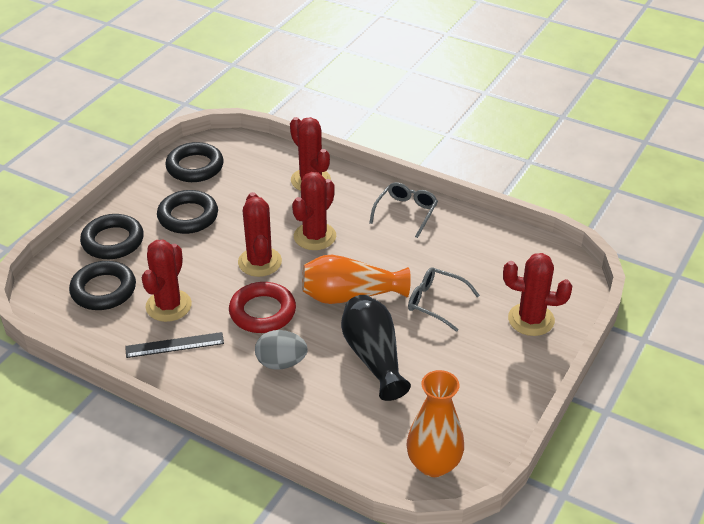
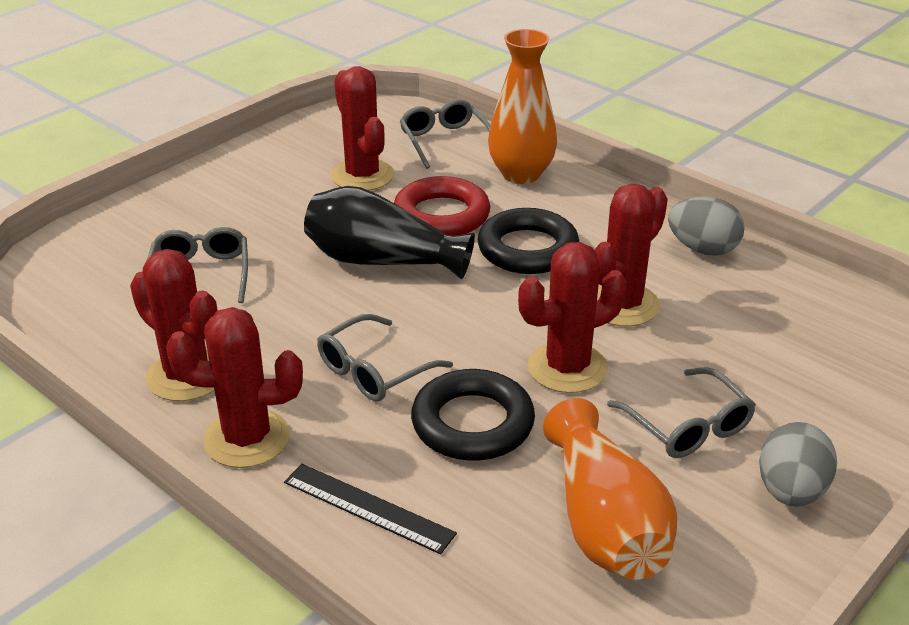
black ring: [69,261,136,310] [80,214,144,259] [157,190,218,234] [165,142,224,182] = 4 -> [411,369,535,461] [478,208,579,274] = 2
grey egg: [255,330,308,370] = 1 -> [668,196,745,256] [759,422,837,507] = 2
grey glasses: [369,182,438,238] [408,267,480,332] = 2 -> [147,227,248,303] [317,314,453,401] [400,99,490,169] [607,367,756,458] = 4

